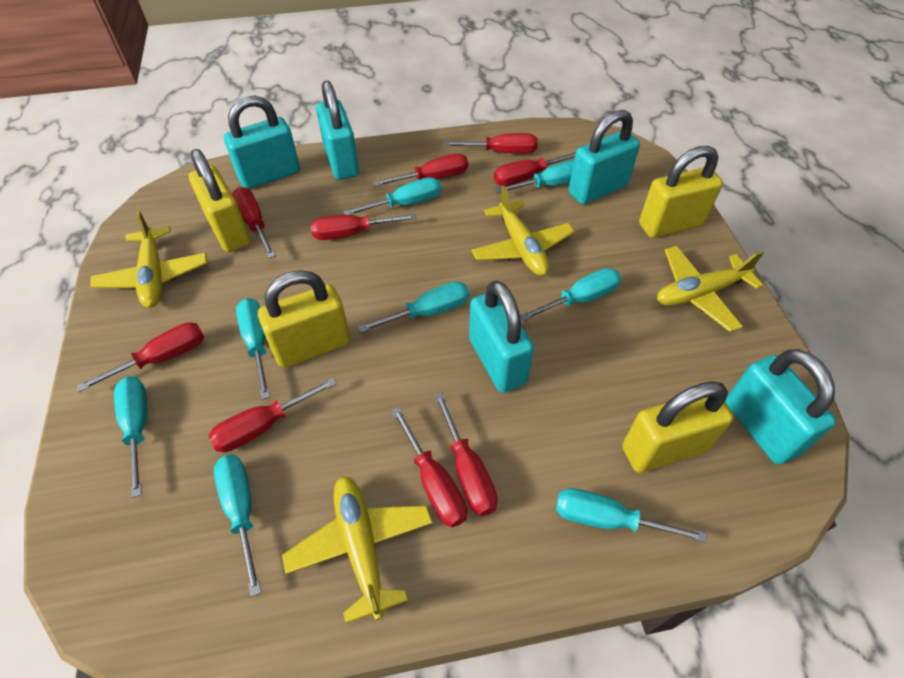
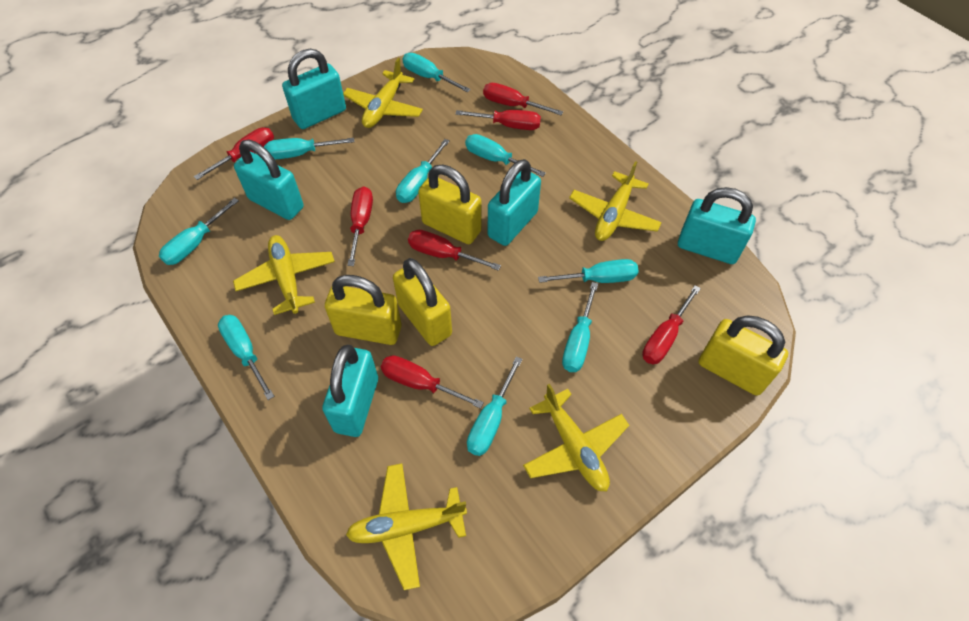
red screwdriver: [77,322,204,392] [209,378,337,452] [232,187,276,258] [311,214,417,240] [374,154,468,186] [391,407,467,527] [434,392,498,516] [444,133,538,154] [494,152,576,186] = 9 -> [194,127,274,180] [347,186,373,266] [381,355,484,409] [408,230,501,271] [455,110,541,130] [483,83,563,115] [642,285,701,365] = 7
turquoise screwdriver: [114,376,147,498] [214,455,261,597] [236,298,270,400] [344,177,441,215] [358,282,469,333] [494,160,574,194] [520,268,621,321] [556,488,707,543] = 8 -> [159,198,239,265] [218,315,275,400] [264,138,354,159] [396,139,450,203] [402,53,471,93] [465,134,546,177] [467,356,523,456] [538,259,639,283] [562,282,598,372] = 9
yellow plane: [90,211,207,308] [282,476,433,623] [471,186,575,276] [657,246,763,332] = 4 -> [233,235,335,315] [343,58,423,128] [346,463,467,590] [523,384,629,492] [569,161,662,241] = 5

